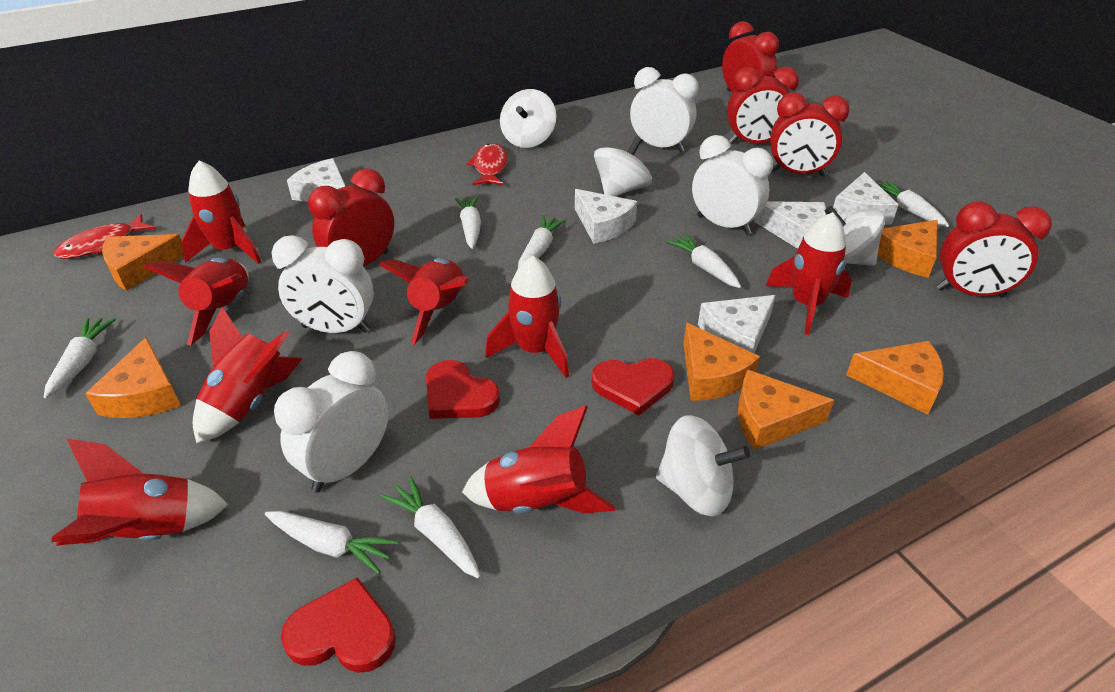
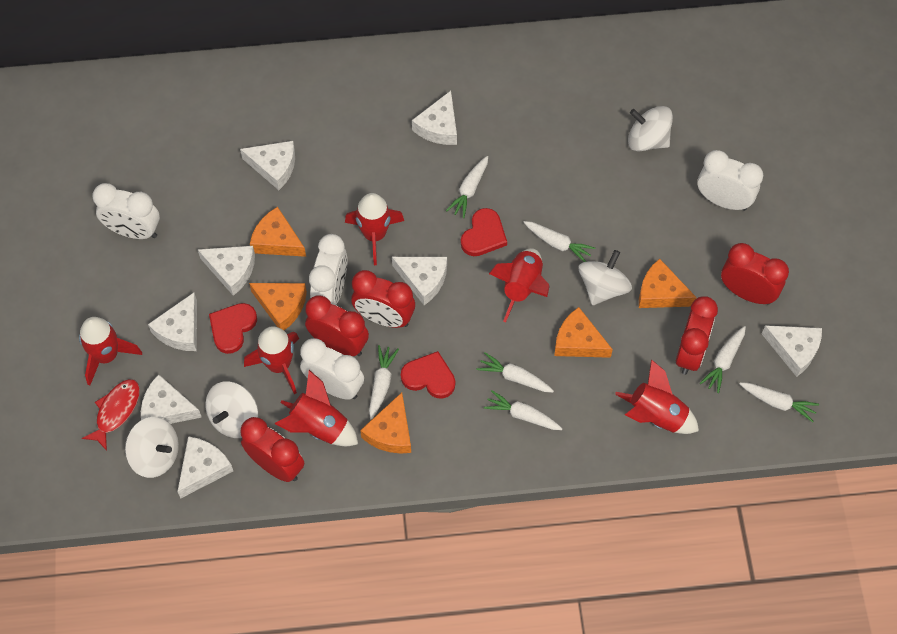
orange cheese: [85,337,181,418] [102,234,184,291] [683,323,760,401] [738,370,834,450] [846,341,944,415] [878,220,938,278] = 6 -> [249,283,307,330] [250,207,306,257] [360,392,411,454] [554,307,613,358] [639,259,697,308] = 5
red fish: [54,214,156,259] [466,143,508,185] = 2 -> [82,379,140,451] = 1
red rocket: [51,439,228,546] [144,257,249,345] [181,160,261,264] [193,307,303,443] [379,258,470,345] [462,405,615,514] [485,256,569,378] [766,212,851,335] = 8 -> [79,317,142,386] [244,326,299,394] [275,370,358,446] [345,193,404,265] [489,248,550,322] [615,359,699,434] = 6
white cheese: [287,158,346,202] [575,189,637,244] [698,295,776,353] [754,201,826,249] [833,172,899,225] = 5 -> [141,374,202,424] [148,293,197,351] [177,436,233,498] [197,246,255,296] [240,141,295,190] [392,257,447,305] [412,91,457,145] [762,325,822,377] = 8

